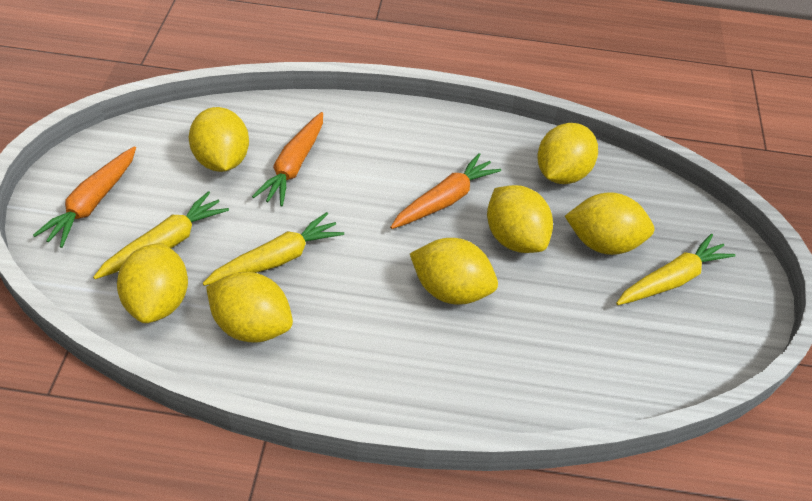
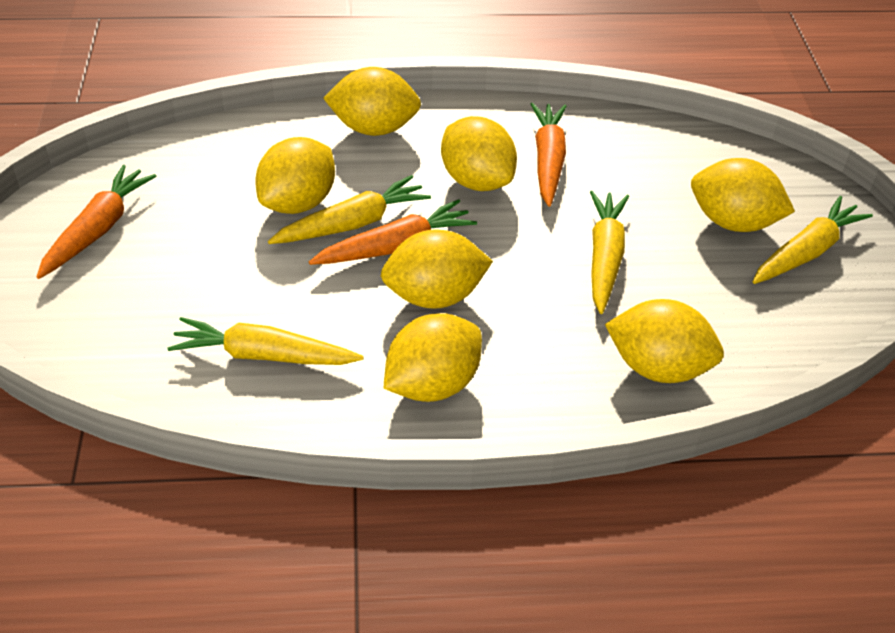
yellow carrot: [93,191,229,279] [203,212,344,286] [616,234,735,305] = 3 -> [167,317,364,365] [268,175,431,244] [590,191,629,314] [752,196,873,284] = 4

